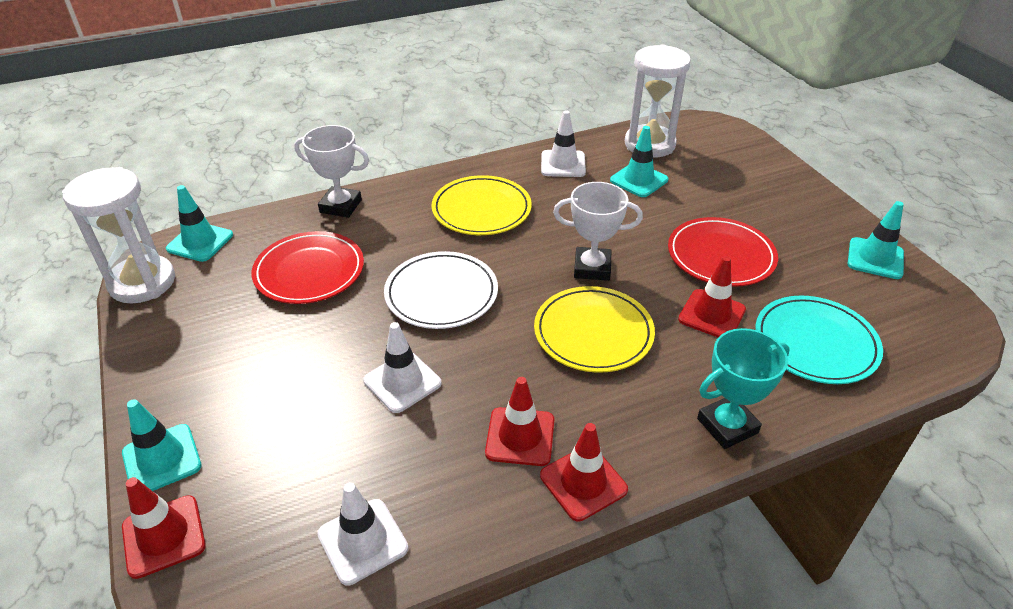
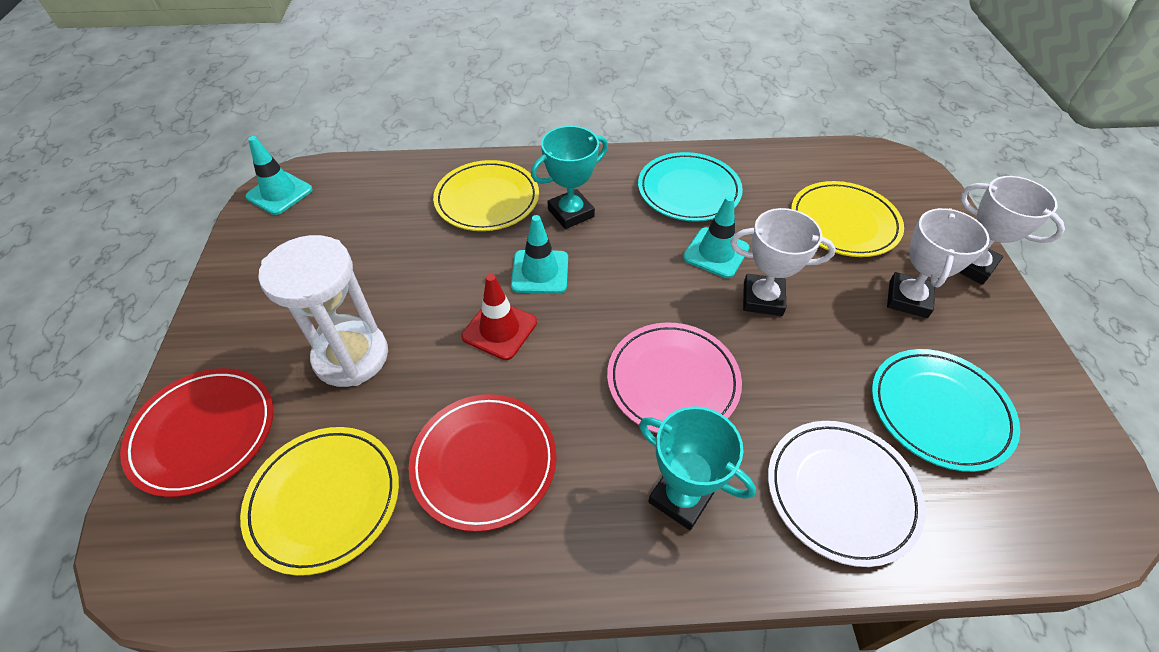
pink plate: none = 0 -> [607,322,742,434] = 1
red traffic cone: [122,477,206,579] [485,377,554,466] [540,423,628,521] [678,256,746,337] = 4 -> [461,274,537,360] = 1
turquoise plate: [755,296,883,384] = 1 -> [638,152,743,222] [872,349,1020,472] = 2
turquoise traffic cone: [122,399,201,491] [166,185,233,262] [610,126,668,197] [848,201,904,279] = 4 -> [245,136,313,215] [511,215,568,294] [683,196,749,278] = 3
turquoise trophy: [697,328,790,449] = 1 -> [531,126,608,229] [639,406,756,530] = 2
white hourglass: [62,167,175,303] [625,44,691,158] = 2 -> [258,235,388,387] = 1
white traffic cone: [317,482,408,585] [363,322,442,413] [541,110,586,177] = 3 -> none = 0
white trophy: [294,125,369,218] [553,182,643,281] = 2 -> [730,208,836,316] [887,208,990,318] [959,176,1065,285] = 3
yellow plate: [431,175,532,235] [534,286,655,373] = 2 -> [240,427,399,576] [433,160,539,231] [791,181,904,257] = 3

